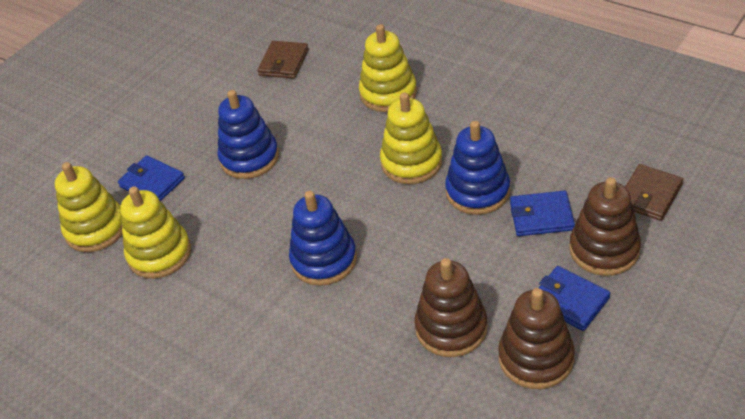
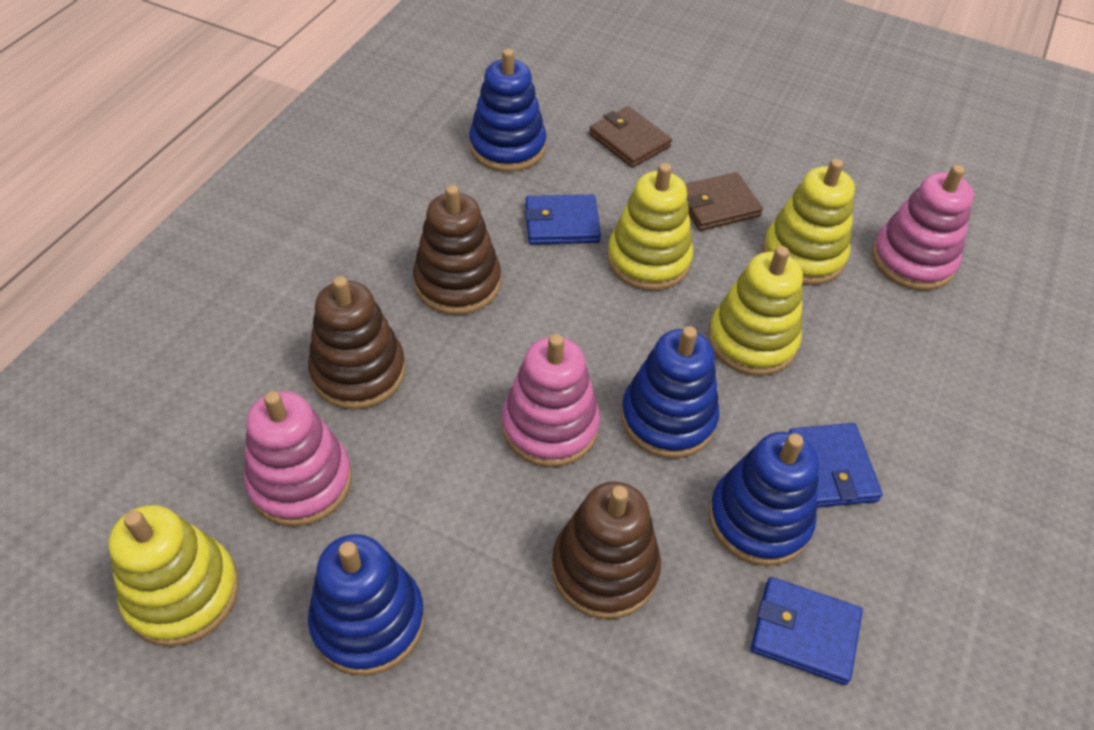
blue stacking toy: [218,90,279,179] [289,191,357,286] [445,121,510,215] = 3 -> [308,534,425,675] [469,49,546,172] [621,326,719,458] [709,432,819,566] = 4
pink stacking toy: none = 0 -> [244,391,352,527] [502,334,600,467] [872,165,974,291] = 3

